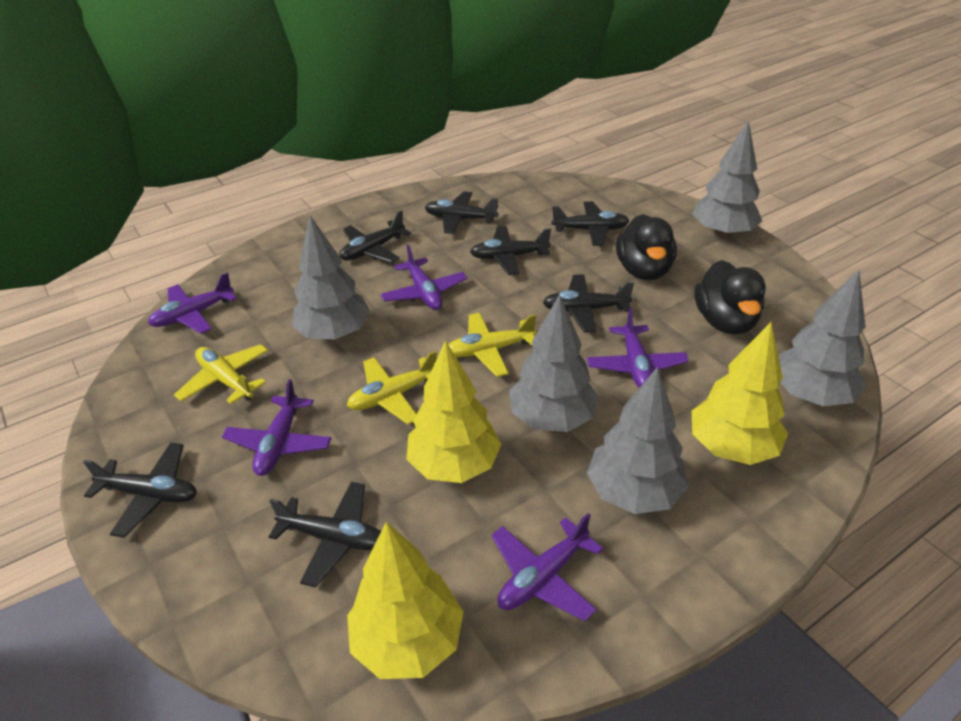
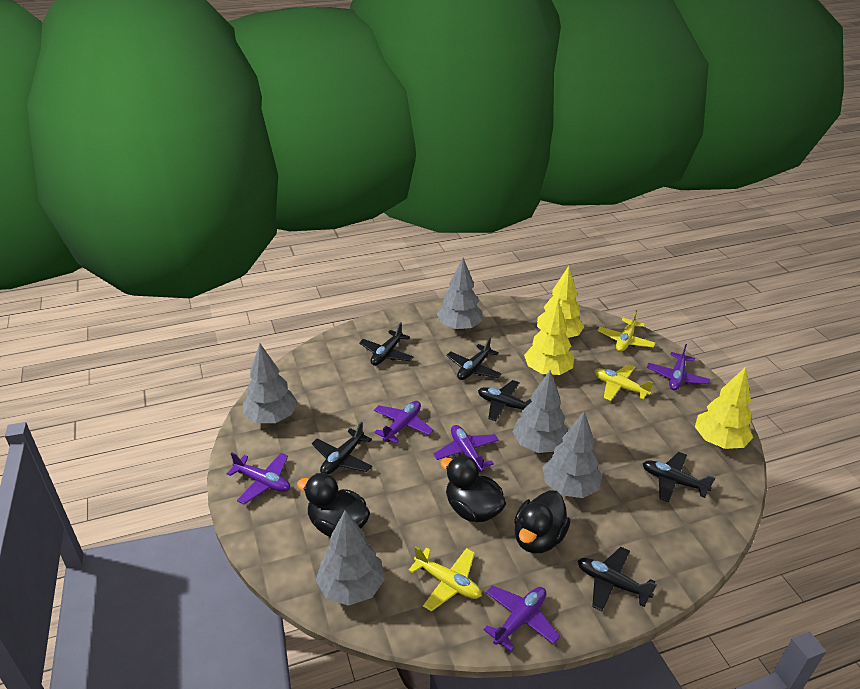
black duck: [616,214,677,280] [695,260,766,334] = 2 -> [297,473,370,537] [440,455,506,522] [514,490,571,553] = 3
black plane: [83,443,197,538] [269,482,381,587] [339,210,411,263] [425,192,498,234] [470,226,551,275] [543,274,634,333] [551,201,629,246] = 7 -> [312,421,372,474] [359,322,414,366] [446,337,502,380] [478,380,532,421] [578,547,657,611] [642,452,715,502] = 6

